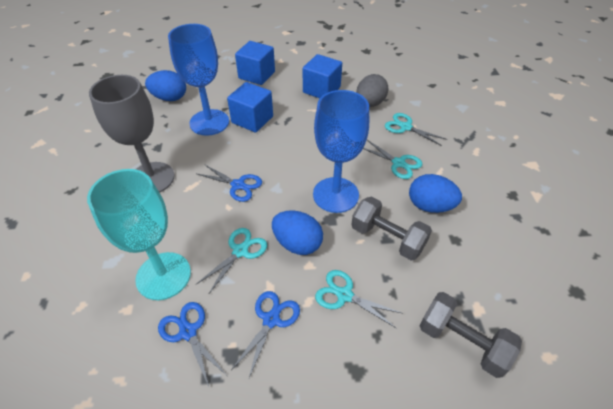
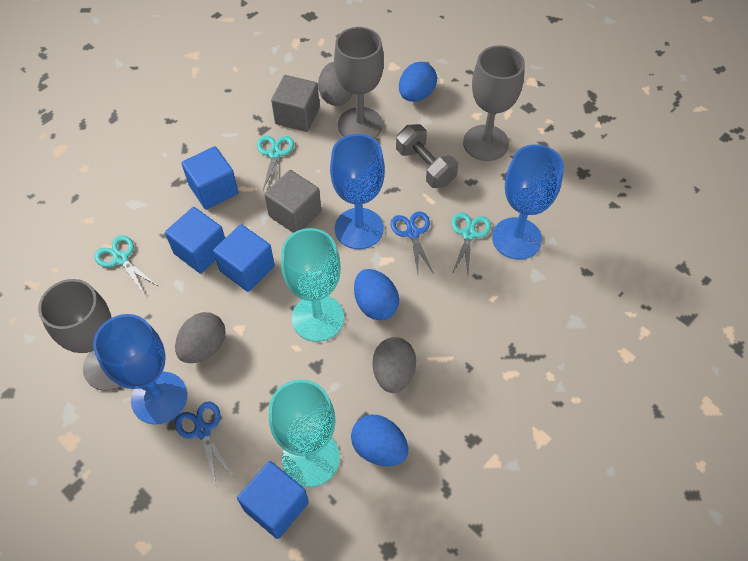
blue cube: [227,82,273,133] [235,41,275,85] [303,54,342,98] = 3 -> [165,207,225,274] [182,146,239,210] [213,224,275,292] [237,461,309,539] = 4
blue goblet: [168,24,229,136] [313,90,369,213] = 2 -> [93,314,187,425] [330,134,385,249] [492,144,564,260] = 3
blue scissors: [158,302,226,387] [197,164,262,202] [231,291,300,380] = 3 -> [175,402,233,485] [391,211,434,274] = 2
grey cube: none = 0 -> [264,170,321,233] [271,75,320,132] = 2
grey dumbbell: [351,197,432,260] [419,292,522,378] = 2 -> [396,124,458,188] = 1
grey egg: [356,74,389,107] = 1 -> [175,312,226,363] [318,62,353,106] [373,337,416,393] = 3
grey goblet: [89,75,175,193] = 1 -> [38,279,122,391] [334,27,384,139] [463,45,525,161] = 3
turquoise goblet: [87,169,191,300] = 1 -> [269,379,340,487] [281,228,344,342] = 2
turquoise scissors: [196,228,267,294] [315,270,402,328] [363,140,422,179] [385,113,447,146] = 4 -> [94,235,158,294] [257,136,294,190] [451,212,491,274] = 3

